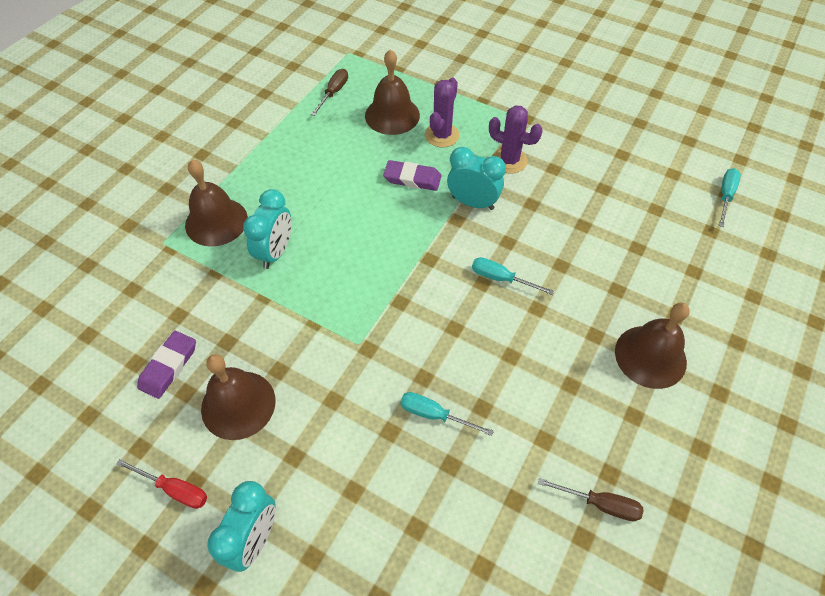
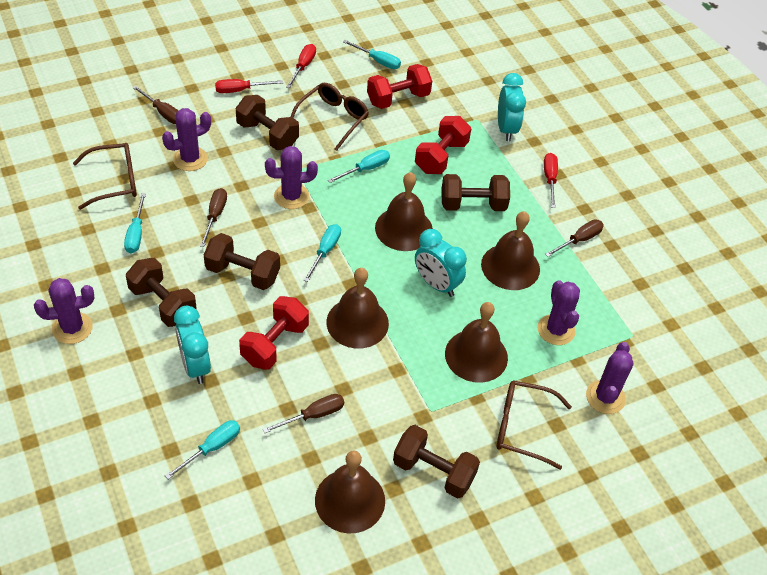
brown bell: [185,160,248,247] [201,354,276,440] [365,50,420,135] [615,302,690,389] = 4 -> [315,450,385,533] [326,268,389,349] [375,172,433,251] [445,302,508,383] [481,211,540,290] = 5
brown dumbbell: none = 0 -> [126,258,197,327] [204,233,280,290] [236,95,299,150] [393,425,480,499] [442,174,510,211] = 5
brown glasses: none = 0 -> [73,143,137,210] [291,83,369,151] [497,380,572,470] = 3
brown screwdriver: [311,69,348,116] [538,478,643,521] = 2 -> [132,85,178,124] [200,188,227,247] [263,394,344,433] [545,219,604,257] = 4
purple cactus: [425,78,459,147] [489,105,543,174] = 2 -> [34,278,94,344] [162,108,211,171] [265,146,318,209] [537,280,580,345] [586,342,633,414] = 5
purple eraser: [137,331,196,399] [383,160,441,191] = 2 -> none = 0
red dumbbell: none = 0 -> [239,296,309,370] [367,64,432,109] [415,116,471,174] = 3
red screwdriver: [116,459,207,509] = 1 -> [215,79,283,93] [286,44,316,88] [544,153,558,208] = 3
turquoise screwdriver: [400,392,494,436] [472,257,554,295] [718,168,741,227] = 3 -> [124,193,146,253] [165,420,240,479] [303,224,341,282] [328,150,390,183] [343,40,401,69] = 5

